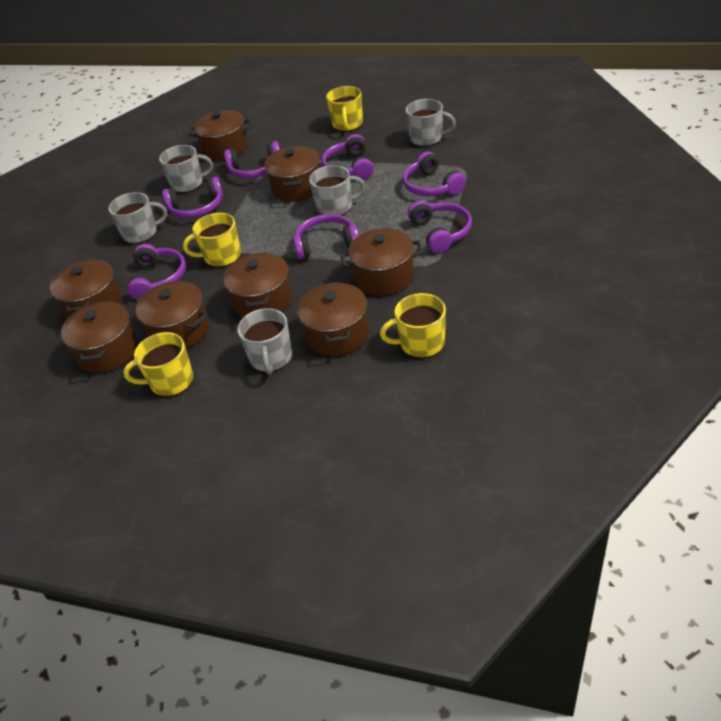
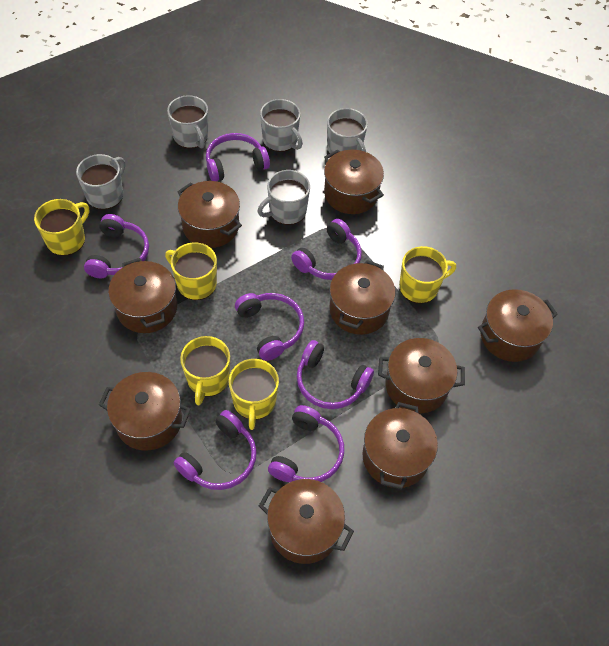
brown pot: [50,258,122,319] [61,300,138,373] [136,281,209,348] [188,110,251,160] [223,252,293,318] [264,146,320,201] [297,282,369,356] [340,228,423,295] = 8 -> [99,372,191,450] [108,258,177,333] [178,181,242,248] [259,479,354,564] [324,149,384,214] [329,260,395,335] [362,402,438,490] [378,338,465,413] [478,289,558,362] = 9
yellow mug: [123,332,193,397] [183,213,241,267] [326,86,363,132] [380,293,446,358] = 4 -> [34,199,89,256] [165,242,217,300] [180,336,230,405] [229,359,279,430] [399,246,456,304] = 5

